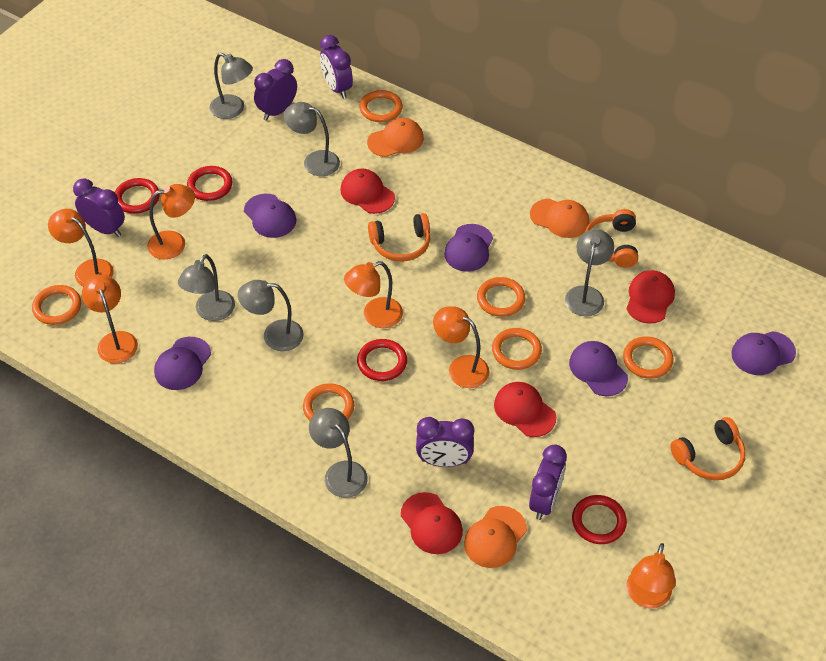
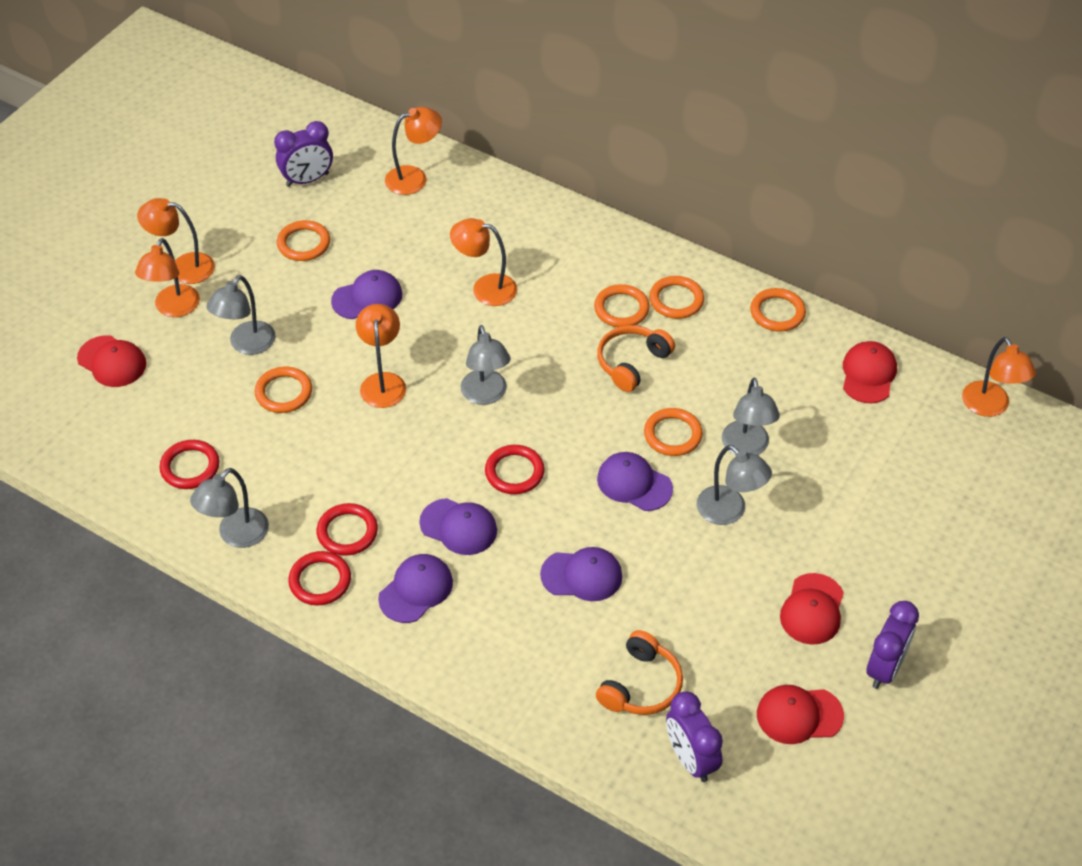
grey lamp: [178,254,235,321] [209,53,253,119] [238,280,304,351] [284,102,340,176] [309,408,368,498] [565,229,614,316] = 6 -> [190,468,269,548] [206,275,275,355] [460,325,511,405] [697,445,772,525] [722,377,780,455] = 5
orange cap: [367,118,424,157] [464,506,527,568] [530,199,589,238] = 3 -> none = 0
orange headphones: [368,213,430,262] [585,209,638,268] [670,417,746,480] = 3 -> [596,630,683,715] [597,325,675,392] = 2
purple clock: [73,179,125,237] [254,59,297,121] [320,35,353,99] [416,417,474,467] [529,445,567,520] = 5 -> [274,121,333,187] [666,692,723,782] [866,601,919,689] = 3

